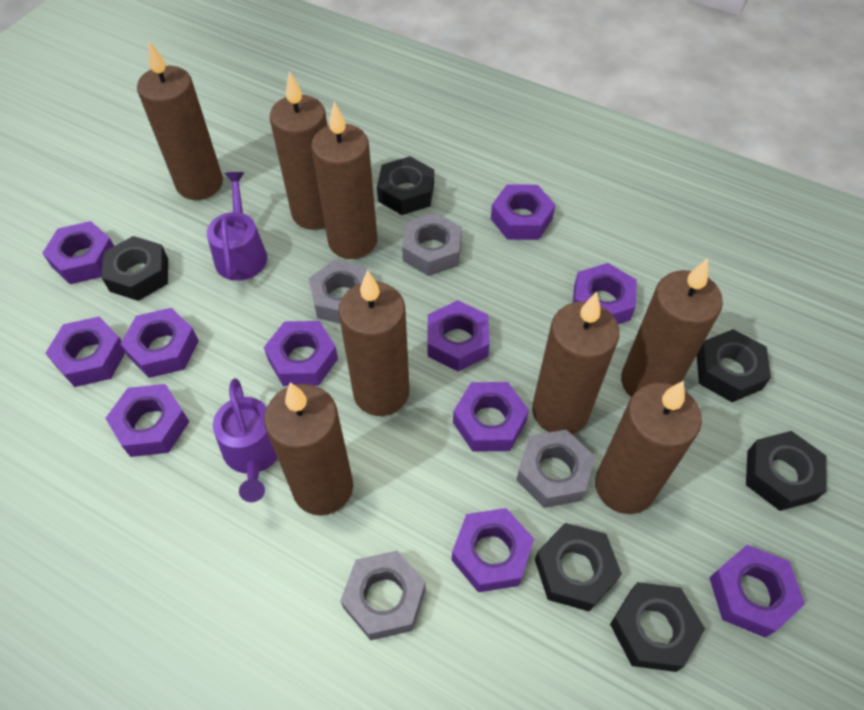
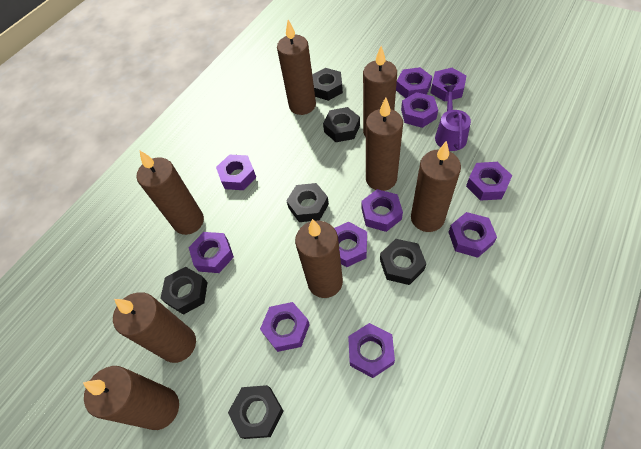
grey nut: [309,260,367,324] [340,551,426,641] [402,213,462,276] [517,429,595,508] = 4 -> none = 0
purple watering can: [207,172,267,281] [213,378,278,502] = 2 -> [435,86,471,151] = 1

